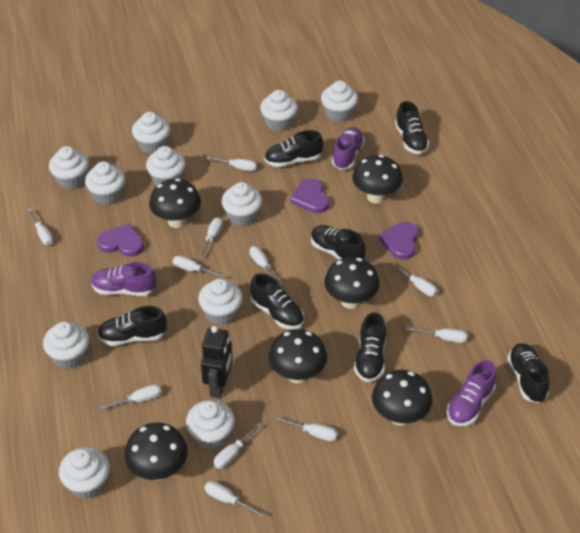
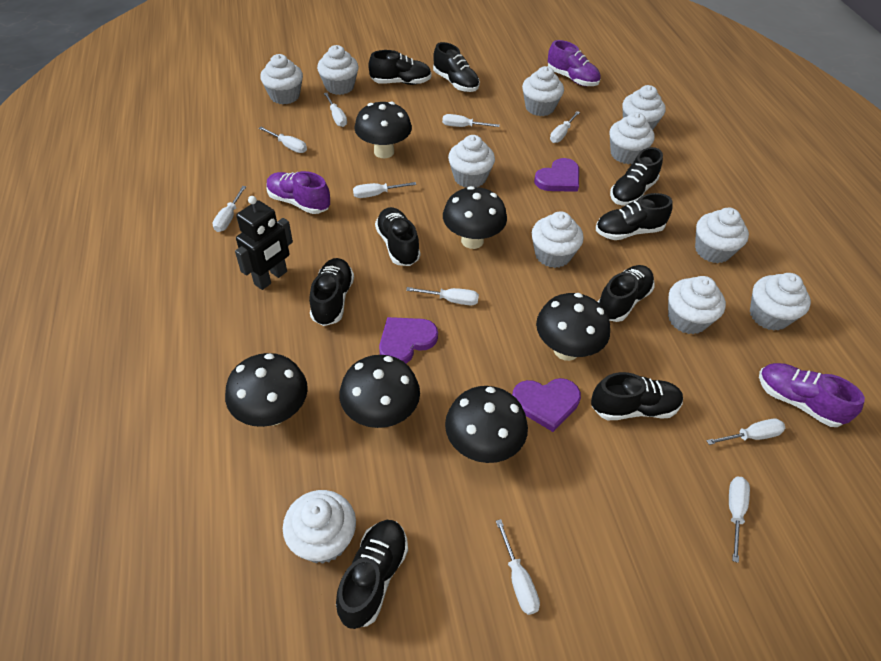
black shoe: [97,306,167,346] [250,273,304,329] [264,130,323,167] [311,225,366,260] [354,312,386,382] [395,101,429,154] [507,343,550,403] = 7 -> [309,258,354,326] [336,520,408,629] [368,50,432,85] [375,207,420,266] [433,42,480,92] [591,372,683,420] [596,193,673,240] [598,265,655,322] [610,147,663,206] = 9
white screwdriver: [28,208,53,245] [99,384,162,410] [173,256,226,278] [198,217,223,258] [204,481,265,517] [206,157,257,171] [213,423,262,469] [249,246,283,285] [275,417,338,441] [390,263,438,296] [407,327,467,343] = 11 -> [212,186,246,232] [258,127,307,153] [324,93,347,127] [353,182,416,198] [406,287,479,305] [442,114,500,127] [496,519,540,615] [550,111,580,143] [706,418,785,445] [729,477,750,563] = 10

